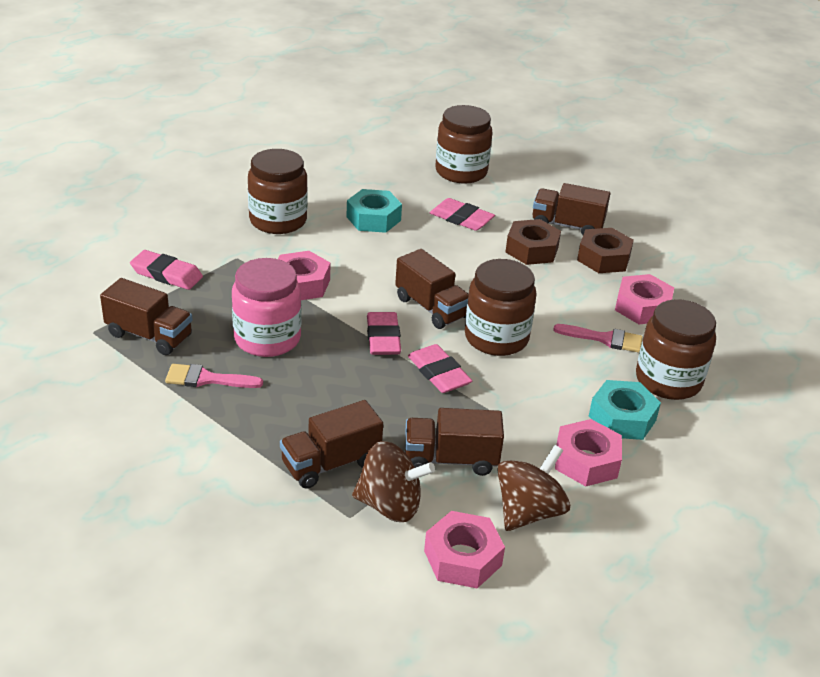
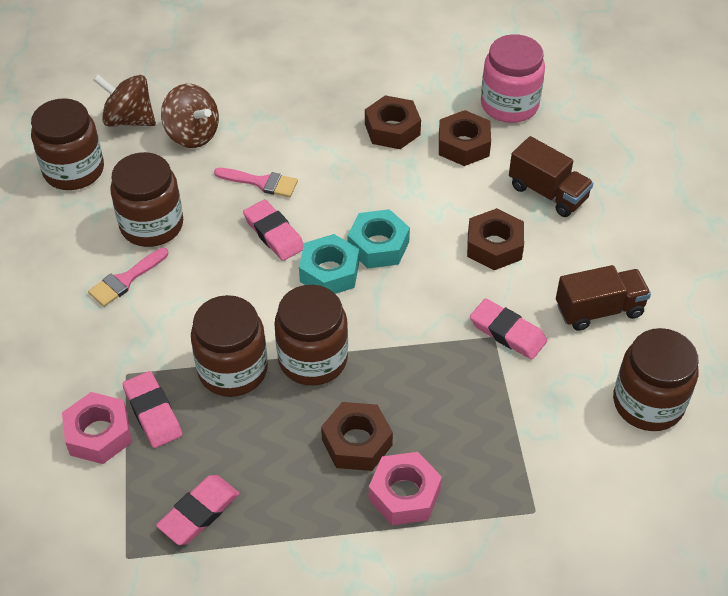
brown jar: [248,149,308,234] [435,105,492,184] [465,259,537,356] [636,299,716,400] = 4 -> [31,98,104,190] [110,152,183,247] [191,295,268,397] [274,285,348,386] [613,328,698,431] = 5
brown nut: [505,219,561,265] [577,228,634,273] = 2 -> [321,402,393,471] [365,95,421,149] [439,110,491,166] [467,208,524,270] = 4
brown truck: [100,278,193,355] [280,400,383,489] [395,249,469,329] [405,408,504,476] [533,183,610,235] = 5 -> [509,136,593,217] [556,265,651,331] = 2
pink nut: [278,251,330,300] [424,511,505,588] [555,419,622,486] [615,274,674,324] = 4 -> [62,392,132,464] [369,452,442,525] = 2

